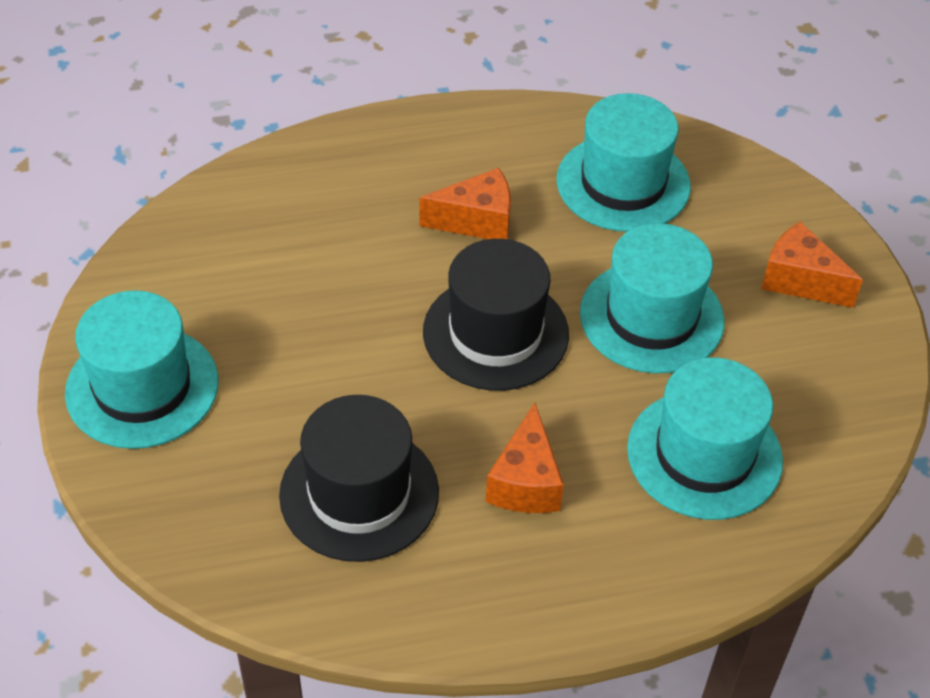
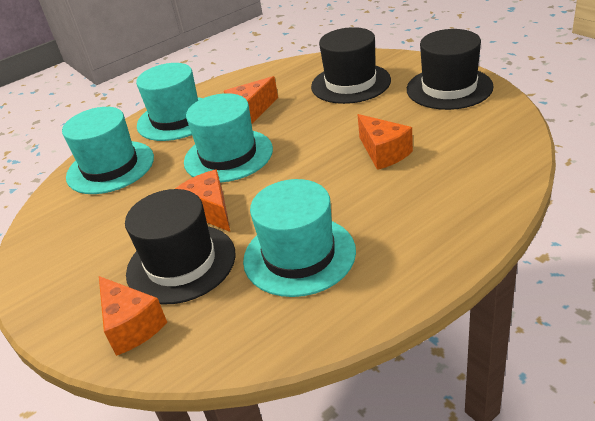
black hat: [279,395,439,562] [423,239,569,391] = 2 -> [125,189,236,305] [311,27,391,104] [407,29,494,110] = 3
orange cheese: [420,168,511,239] [486,403,564,513] [761,222,863,308] = 3 -> [99,276,167,356] [175,170,230,232] [224,76,278,124] [357,114,413,170] = 4

